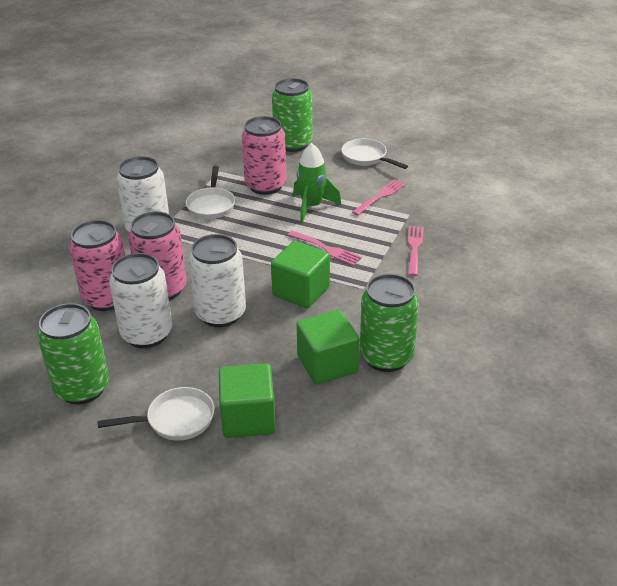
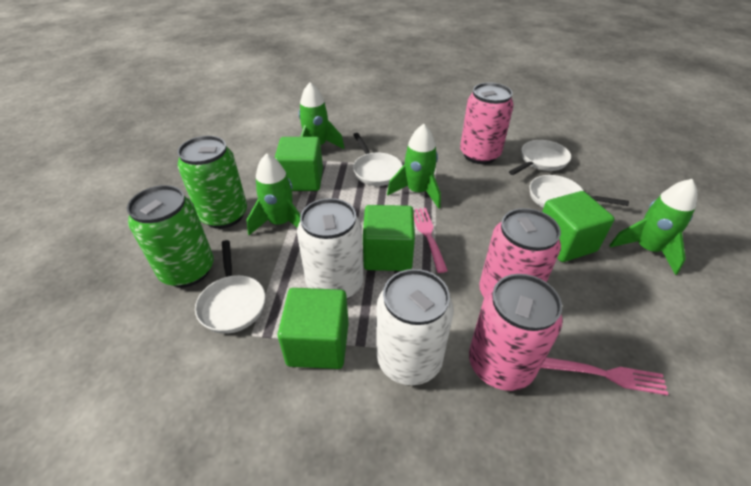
green can: [37,303,109,404] [272,78,313,152] [360,274,419,372] = 3 -> [127,185,214,287] [177,136,247,229] = 2
green cube: [219,363,276,438] [271,241,330,308] [297,310,360,384] = 3 -> [275,137,323,191] [277,288,349,369] [363,205,415,271] [542,191,615,262] = 4
green rocket: [293,143,341,223] = 1 -> [247,153,301,235] [299,82,344,149] [387,124,441,209] [609,179,697,275] = 4
pink fork: [288,231,362,266] [352,179,406,215] [408,226,424,276] = 3 -> [414,208,448,273] [541,357,669,396] = 2
white can: [109,253,172,348] [116,156,169,232] [189,234,246,327] = 3 -> [297,198,363,299] [376,269,454,385] = 2
white pan: [97,387,214,441] [186,166,235,219] [341,139,408,169] = 3 -> [195,240,265,334] [353,133,403,186] [509,140,571,175] [529,175,629,208] = 4

